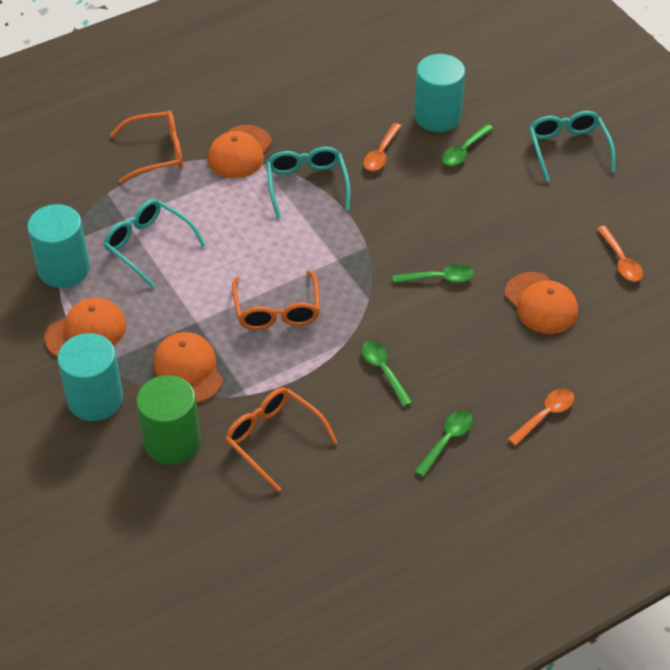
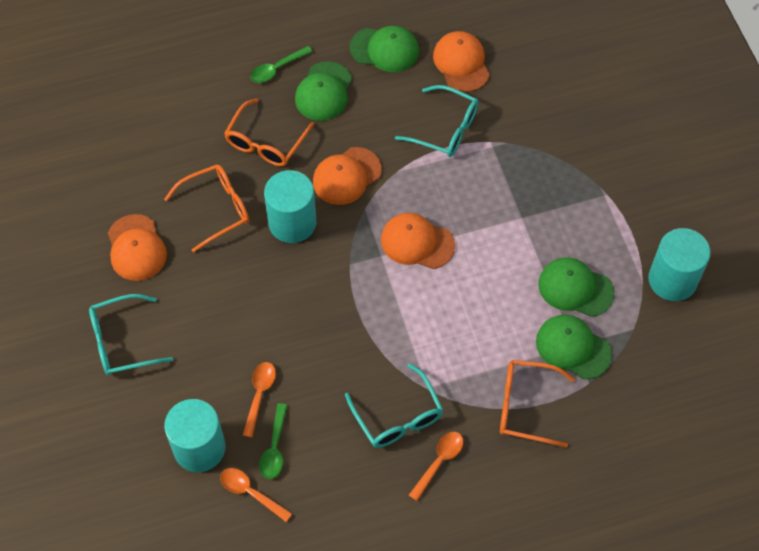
green cap: none = 0 -> [295,61,352,121] [350,26,419,72] [536,315,612,379] [538,258,614,317] = 4
green cylinder: [136,375,201,465] = 1 -> none = 0
green spoon: [361,341,413,407] [392,264,474,283] [414,410,473,477] [442,124,493,166] = 4 -> [250,46,313,83] [259,403,287,479] = 2

